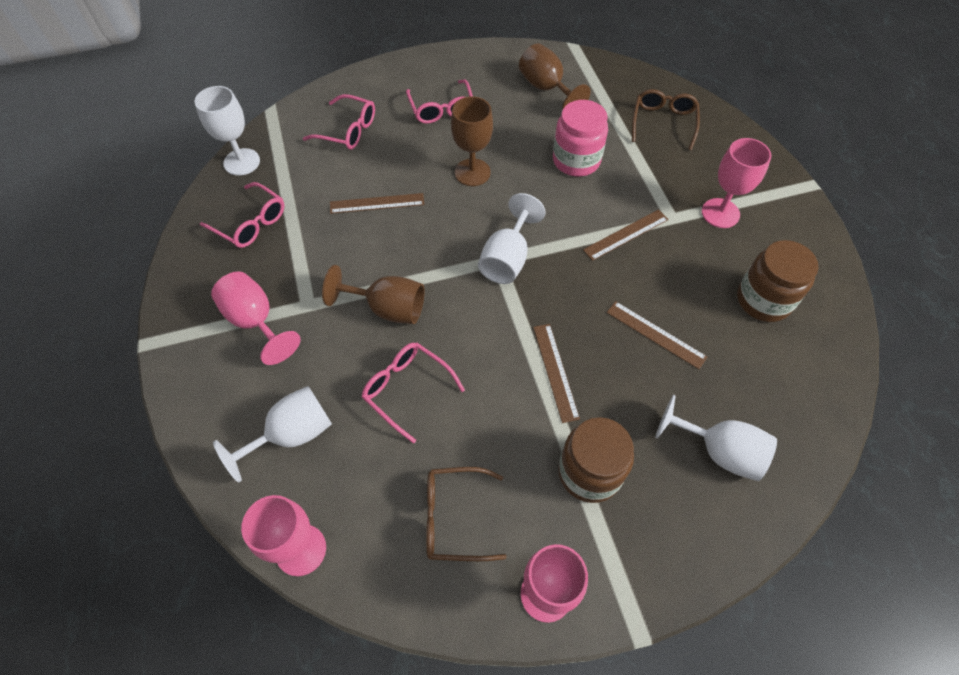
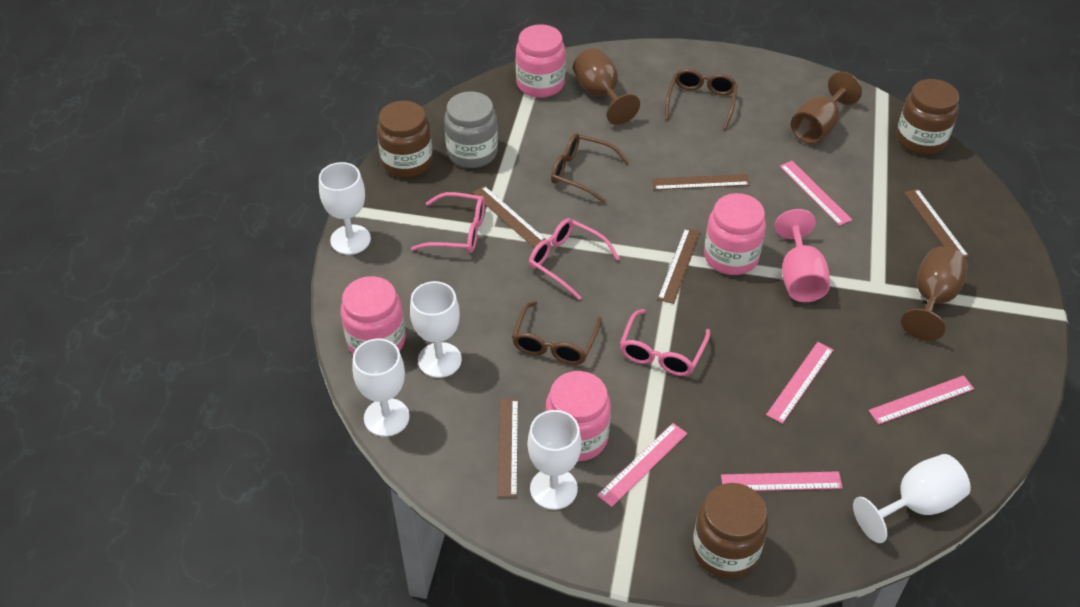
brown glasses: [426,467,507,561] [632,89,700,150] = 2 -> [512,301,602,365] [551,133,629,204] [665,69,738,130] = 3
brown jar: [558,417,634,503] [737,240,818,322] = 2 -> [377,101,433,178] [693,483,768,578] [896,79,959,155] = 3
brown ruler: [330,193,424,214] [533,324,580,423] [583,209,669,261] [607,301,707,369] = 4 -> [472,186,545,248] [497,399,518,497] [652,174,750,190] [657,228,701,304] [904,189,969,258] = 5
grey jar: none = 0 -> [444,91,498,168] = 1
pink glasses: [200,182,285,248] [303,94,375,149] [361,343,465,444] [406,79,473,124] = 4 -> [411,192,485,253] [529,218,620,300] [620,309,710,376] = 3
pink goblet: [211,271,301,365] [241,495,326,576] [521,544,588,623] [702,138,771,228] = 4 -> [774,209,830,302] = 1
pink jar: [553,100,608,176] = 1 -> [341,276,406,354] [516,24,565,98] [546,371,611,461] [704,193,766,275] = 4
pink ruler: none = 0 -> [597,423,687,507] [721,471,843,491] [766,342,834,424] [780,161,852,226] [868,375,974,424] = 5
white goblet: [195,86,260,176] [213,386,332,482] [478,193,546,284] [655,395,777,481] = 4 -> [319,162,371,255] [352,339,409,437] [410,281,462,378] [528,410,582,510] [853,454,971,543] = 5

